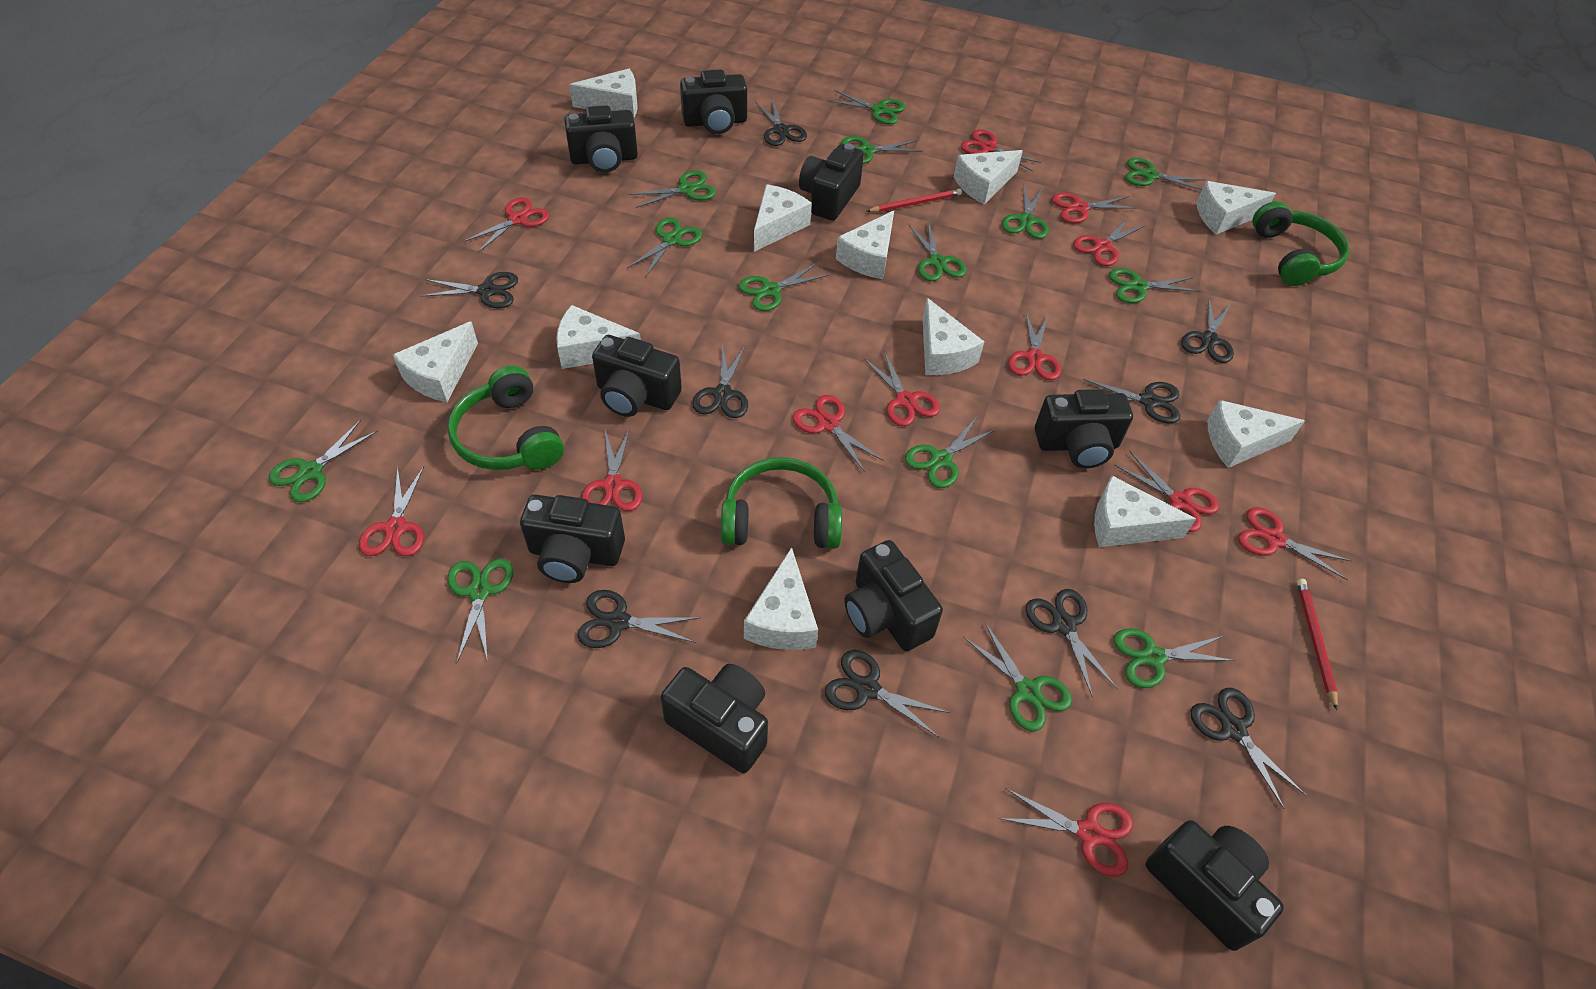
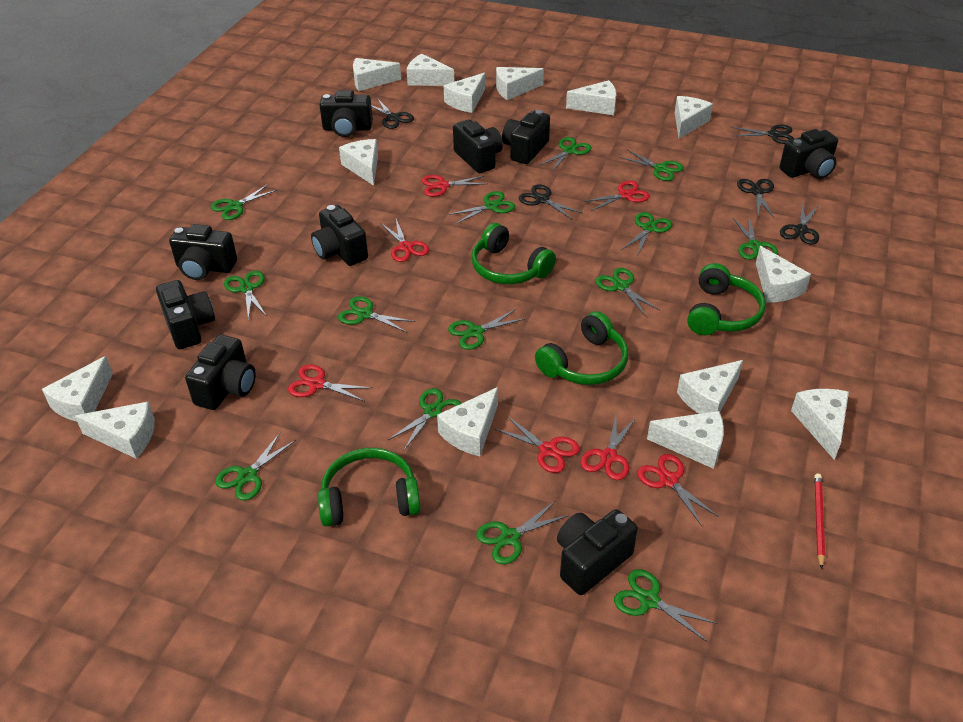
black scissors: [420,272,518,308] [577,590,701,648] [692,345,748,418] [755,99,807,146] [825,650,950,737] [1025,589,1118,697] [1083,379,1180,423] [1181,297,1234,363] [1191,688,1306,809] = 9 -> [371,98,414,129] [519,184,582,220] [731,125,794,144] [737,179,774,218] [780,204,819,244] = 5
green headphones: [447,366,564,470] [721,457,842,549] [1253,201,1349,286] = 3 -> [318,448,421,527] [471,223,556,284] [535,311,629,385] [687,263,766,335] = 4
red pencil: [867,189,962,212] [1297,579,1338,710] = 2 -> [814,474,825,569] = 1
red scissors: [359,466,424,556] [463,197,550,253] [581,428,642,511] [793,395,884,472] [863,351,940,426] [961,130,1041,172] [998,788,1133,876] [1008,312,1061,380] [1052,193,1137,223] [1073,217,1146,266] [1114,451,1219,532] [1238,507,1352,580] = 12 -> [288,364,372,401] [380,219,429,262] [421,175,486,197] [495,416,580,473] [581,416,636,480] [583,181,650,211] [637,454,719,526] = 7
white cheese: [393,321,478,402] [556,305,641,369] [569,69,638,117] [744,547,818,650] [754,184,812,252] [836,210,894,279] [923,298,984,375] [954,150,1023,204] [1094,476,1196,547] [1196,181,1276,234] [1208,400,1305,468] = 11 -> [42,356,113,421] [75,402,155,459] [339,139,378,186] [353,58,401,91] [407,54,454,86] [437,387,498,456] [444,73,485,113] [496,67,544,100] [566,80,616,115] [647,411,724,469] [675,96,713,139] [677,360,743,414] [756,246,811,303] [791,389,849,460] = 14

